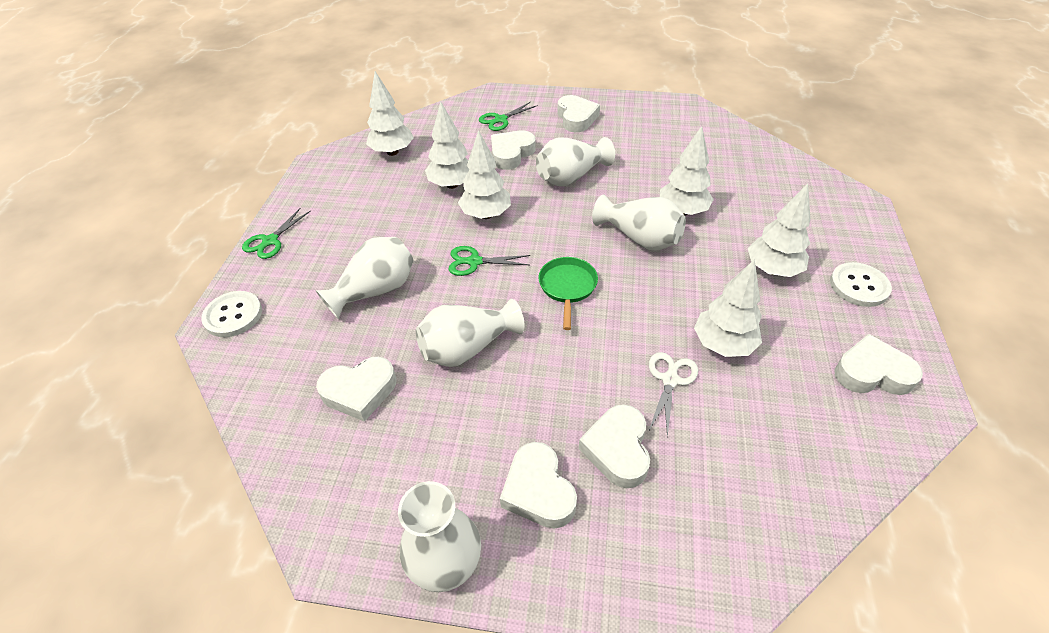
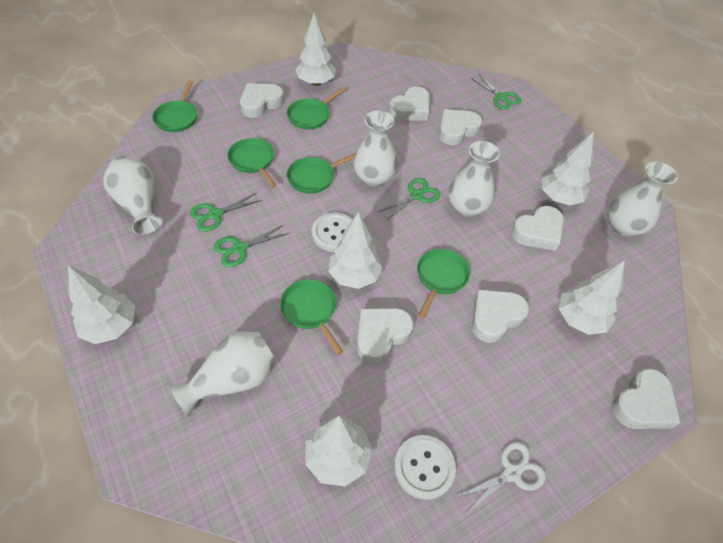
green pan: [538,257,598,330] = 1 -> [152,80,197,132] [227,138,277,188] [280,279,343,355] [287,87,345,129] [287,153,356,194] [417,249,470,319] = 6
green scissors: [242,208,311,259] [448,246,530,276] [479,102,538,131] = 3 -> [190,193,262,232] [214,225,289,267] [378,178,440,221] [471,74,521,110] = 4
white heart: [316,357,397,422] [491,130,535,170] [500,442,577,529] [558,95,600,132] [579,404,650,488] [834,334,923,395] = 6 -> [240,83,284,118] [357,308,414,364] [389,86,430,120] [439,109,482,145] [472,289,529,343] [511,206,564,251] [612,368,681,429] = 7

